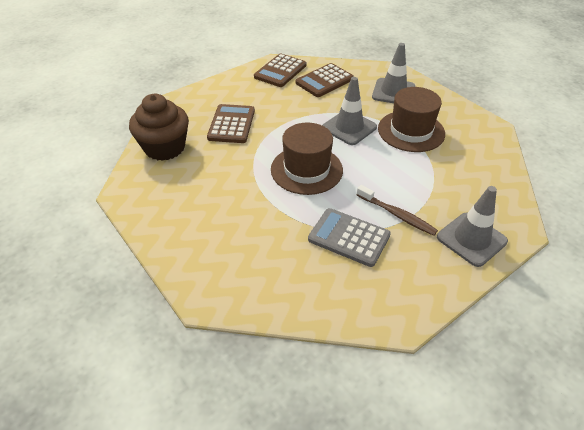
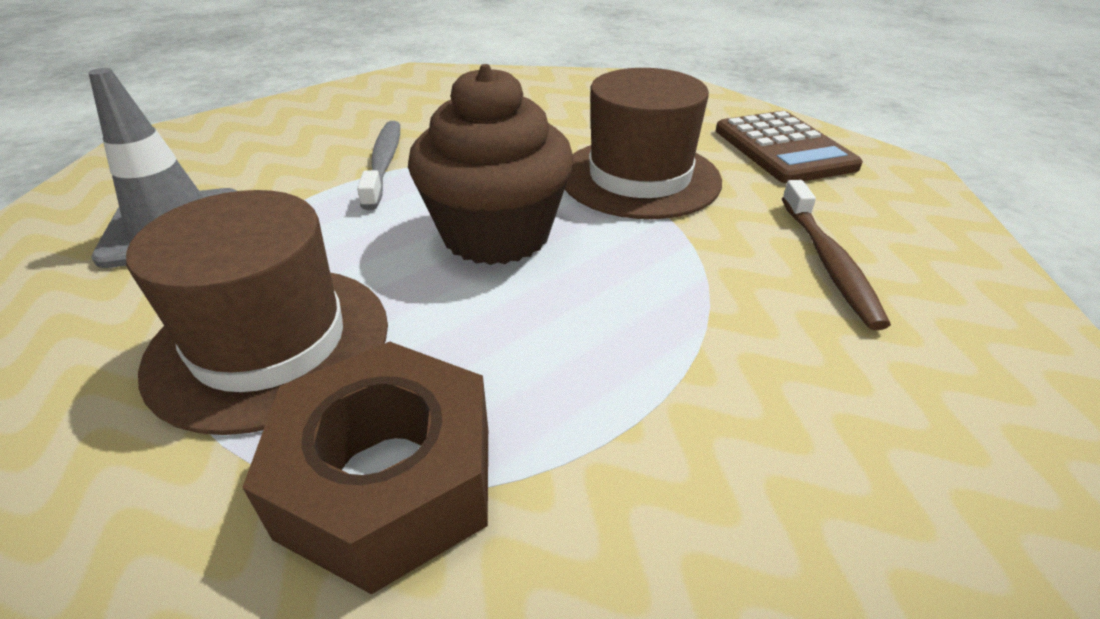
brown calculator: [207,104,255,143] [254,54,307,87] [295,63,354,97] = 3 -> [716,111,863,184] = 1
brown nut: none = 0 -> [242,342,488,595] = 1
grey calculator: [308,208,391,267] = 1 -> none = 0
grey toothbrush: none = 0 -> [357,121,400,210] = 1
grey traffic cone: [322,77,377,145] [372,43,415,103] [437,186,508,267] = 3 -> [88,68,237,268] = 1

